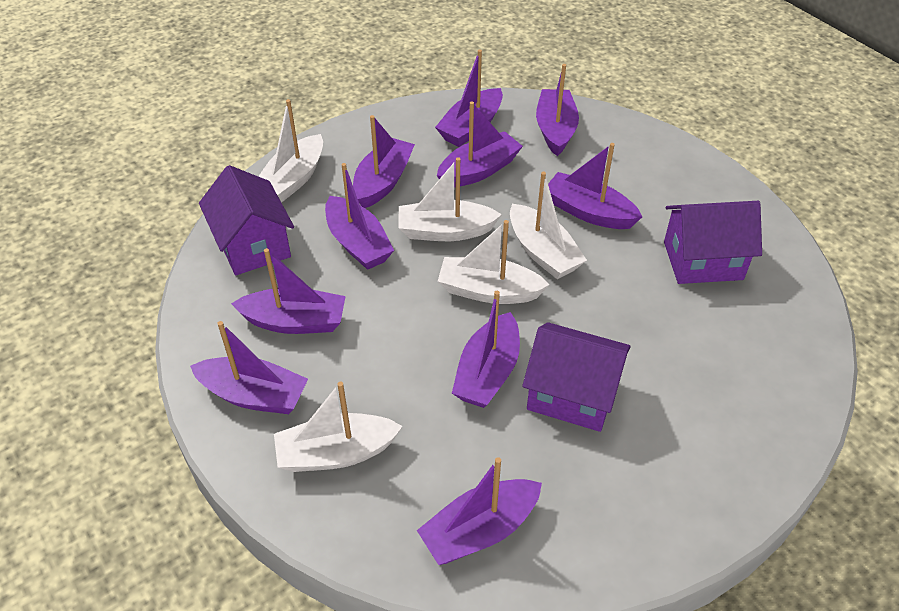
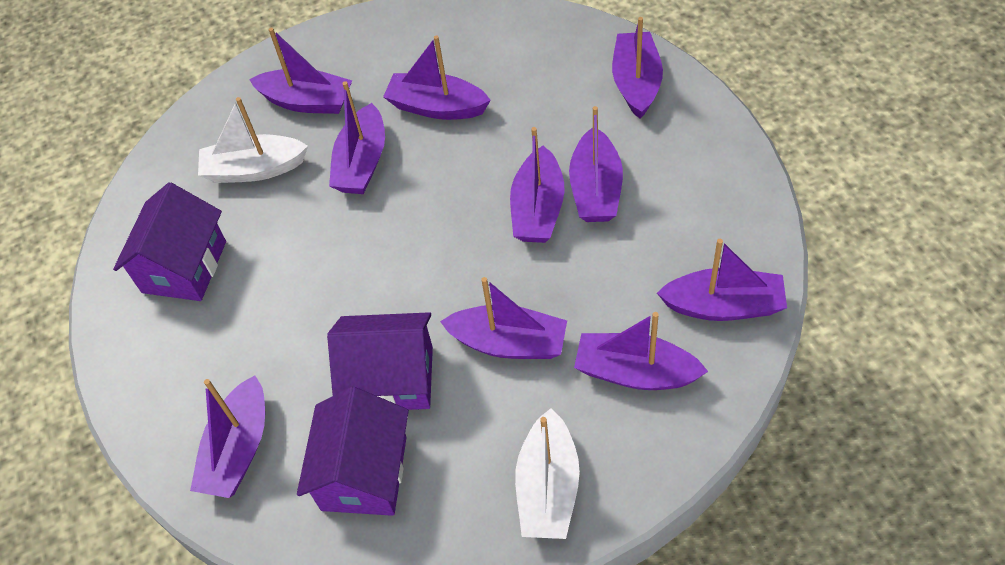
white boat: [258,99,323,203] [274,382,403,472] [399,157,502,241] [438,220,549,304] [510,172,587,279] = 5 -> [198,97,308,183] [515,408,580,539] = 2

